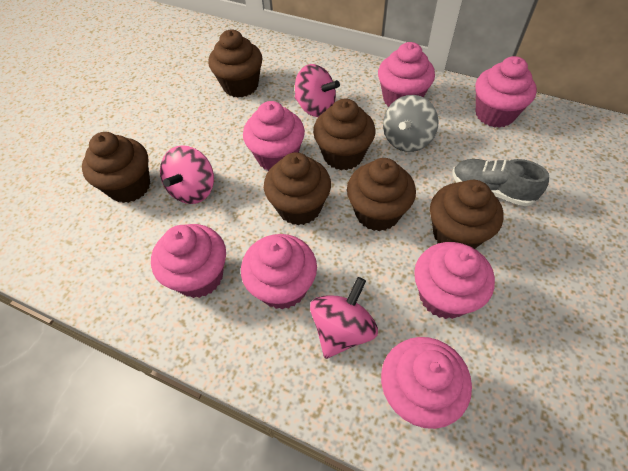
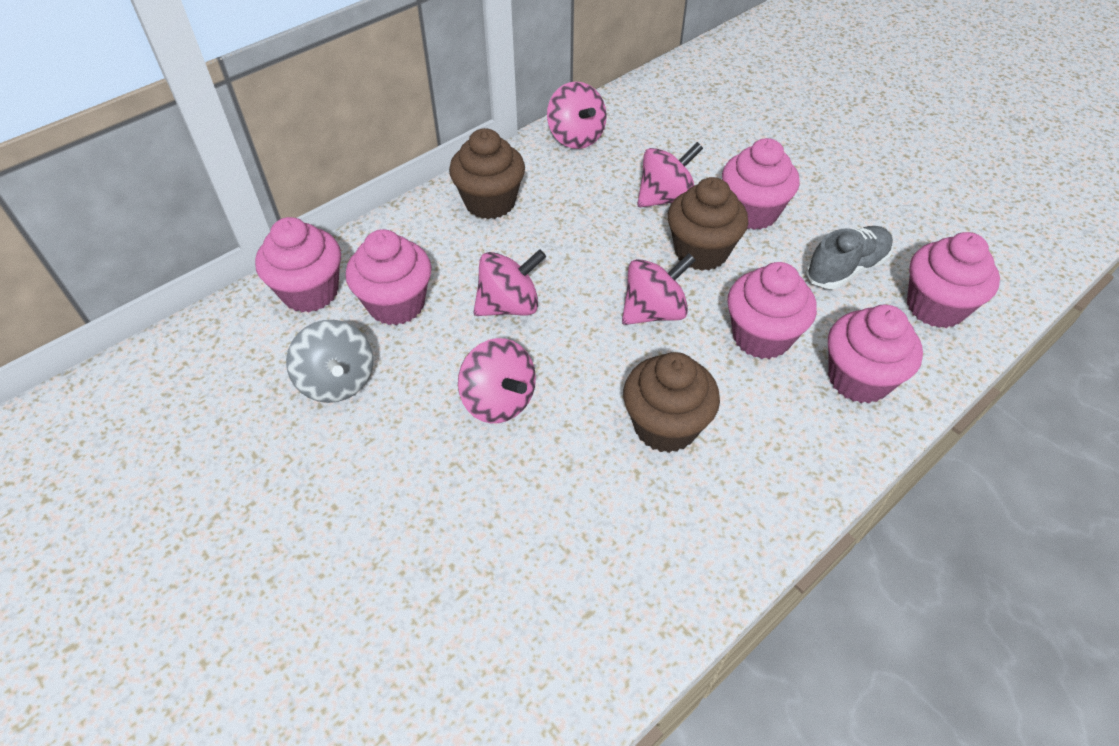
brown cupcake: [82,132,150,203] [208,30,262,98] [264,152,331,225] [313,98,375,170] [347,158,416,231] [430,180,504,249] = 6 -> [449,128,525,219] [623,352,720,453] [668,177,748,271] = 3
pink cupcake: [151,224,226,298] [241,234,317,310] [243,101,305,171] [378,42,435,107] [381,337,472,429] [414,242,495,319] [475,56,537,128] = 7 -> [255,217,341,312] [346,229,432,325] [722,138,800,230] [727,262,817,359] [828,305,923,403] [907,232,1000,328] = 6
pink spinning top: [160,145,214,204] [295,64,340,117] [310,277,378,359] = 3 -> [458,338,536,423] [473,249,546,316] [547,82,607,149] [622,253,696,325] [637,142,703,207] = 5

